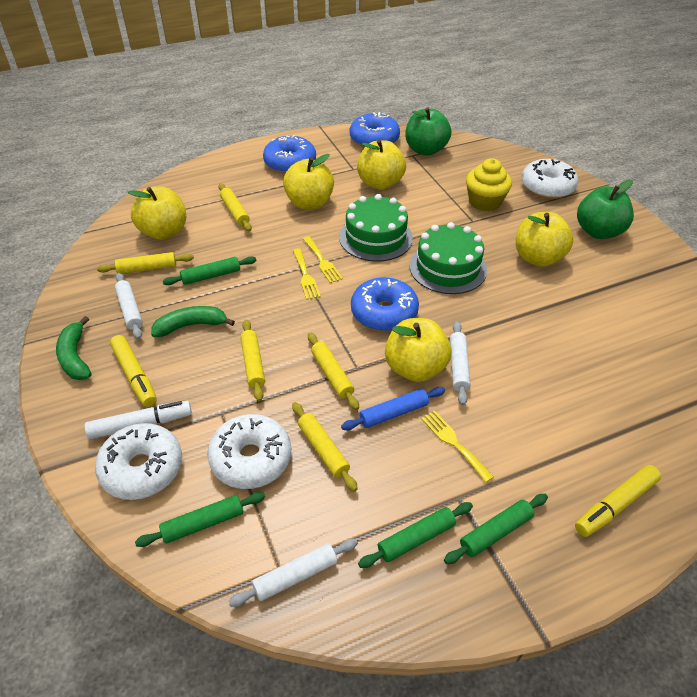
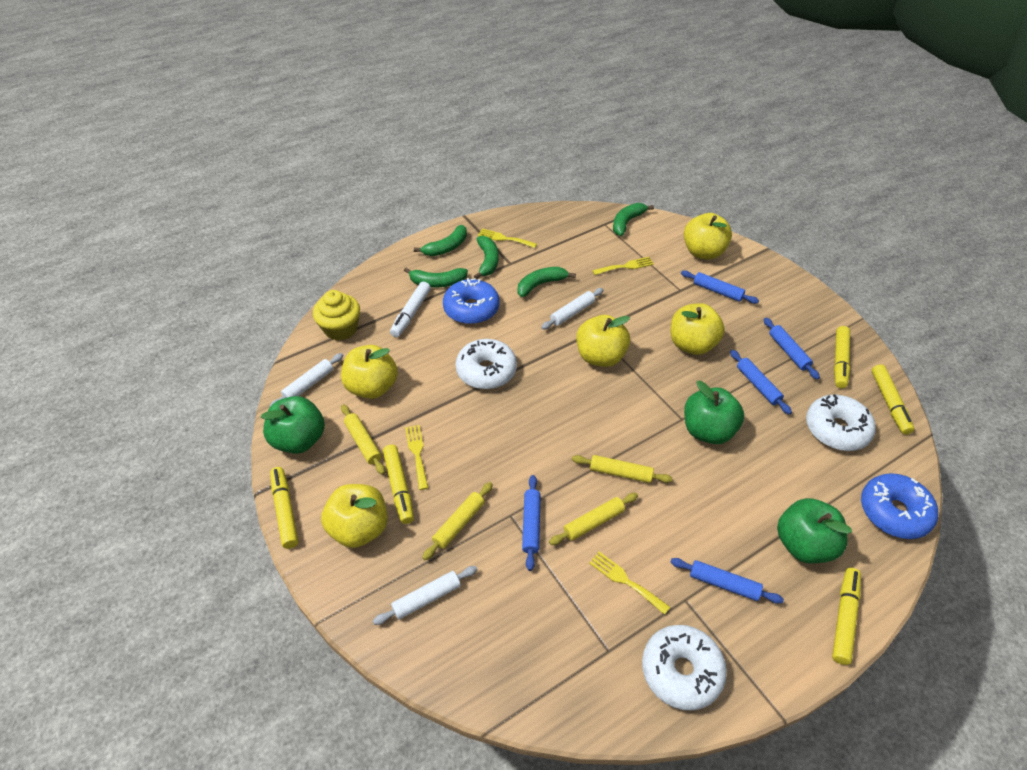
blue donut: [263,135,316,174] [350,112,400,148] [351,277,419,331] = 3 -> [443,278,499,324] [861,473,938,539] = 2
blue rolling pin: [341,387,445,430] = 1 -> [522,475,541,571] [670,558,784,604] [681,270,759,304] [730,350,792,415] [763,318,820,380] = 5
green apple: [405,107,451,156] [577,180,634,239] = 2 -> [261,396,325,454] [684,381,744,444] [777,498,852,564] = 3
green banana: [56,316,92,380] [151,306,235,337] = 2 -> [404,267,468,287] [414,225,467,256] [474,236,499,279] [517,267,576,297] [613,203,654,236] = 5
green cake: [339,194,413,262] [409,222,487,294] = 2 -> none = 0
green rolling pin: [135,492,265,547] [163,256,256,285] [358,502,473,568] [444,494,548,564] = 4 -> none = 0
yellow fork: [293,248,321,300] [303,236,343,283] [421,410,494,482] = 3 -> [405,425,428,490] [478,229,537,248] [589,552,670,615] [592,257,654,275] = 4
yellow marker: [110,335,157,407] [575,465,661,537] = 2 -> [270,467,298,549] [383,445,414,524] [832,568,861,665] [834,326,850,388] [871,364,914,434] = 5
yellow rolling pin: [97,252,194,274] [218,183,252,231] [240,320,265,401] [292,402,358,491] [308,332,359,410] = 5 -> [341,405,385,475] [422,482,493,560] [549,493,638,545] [572,455,673,483] = 4

